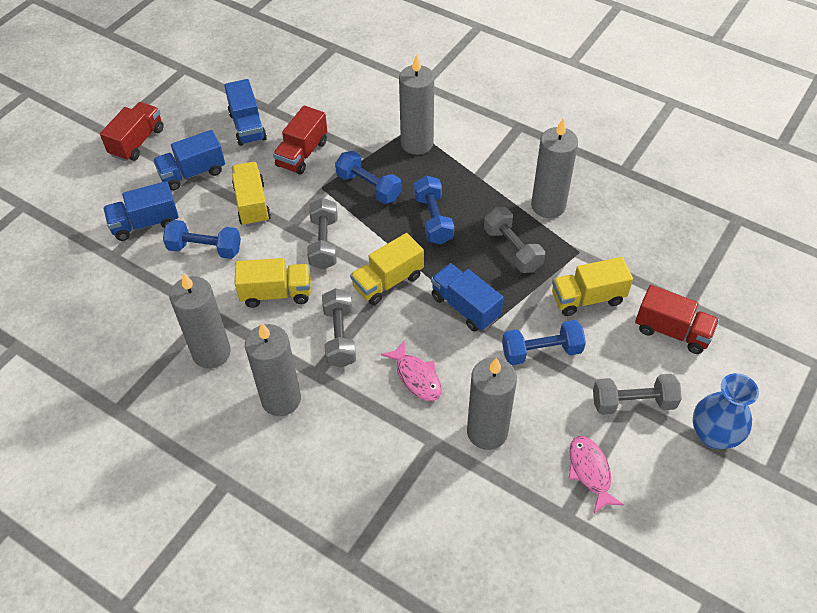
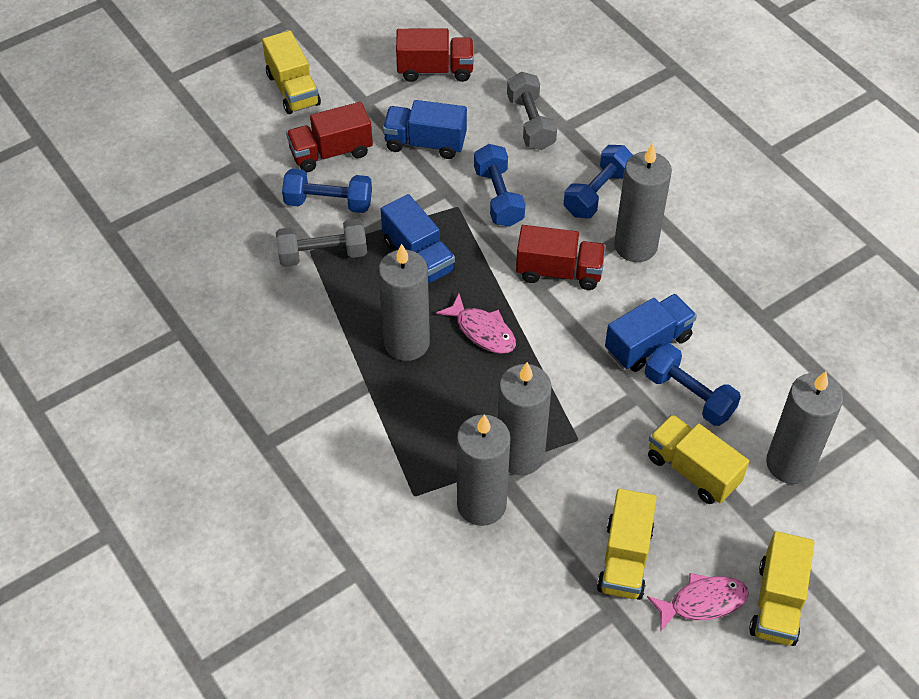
blue truck: [103,181,179,241] [153,130,225,191] [224,79,267,146] [431,263,504,332] = 4 -> [381,194,455,283] [383,100,467,159] [605,294,697,372] = 3
blue vase: [693,373,759,449] = 1 -> none = 0
grey dumbbell: [307,198,338,269] [322,288,356,367] [484,208,545,273] [593,374,682,415] = 4 -> [276,219,367,267] [507,72,557,150] = 2

